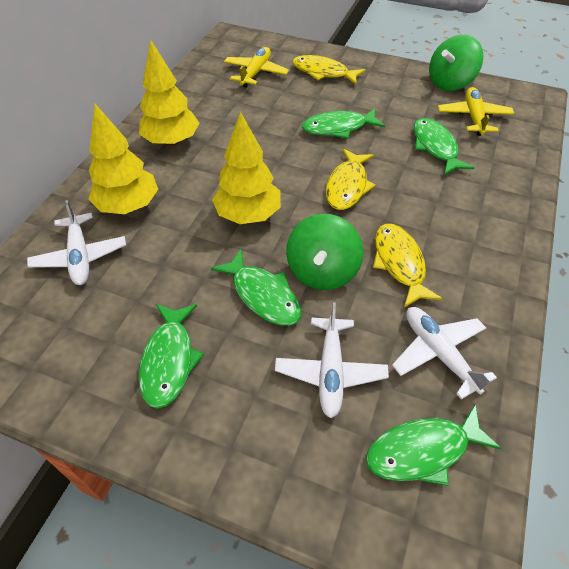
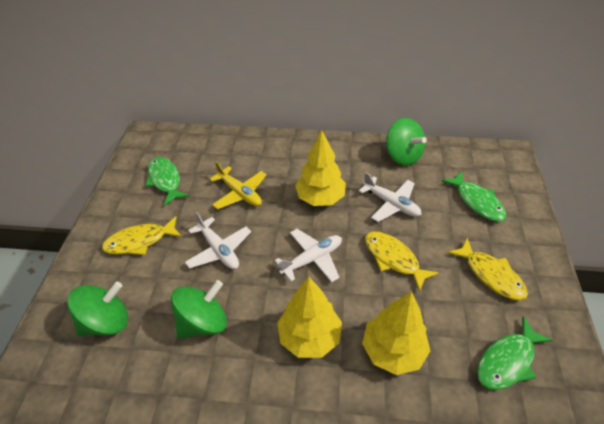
green fish: [139,304,204,409] [211,250,301,326] [302,108,385,139] [366,405,501,486] [414,118,474,175] = 5 -> [145,157,189,206] [442,171,506,222] [477,317,553,390] = 3
green spinning top: [286,214,363,290] [429,35,484,91] = 2 -> [67,282,128,336] [171,280,227,339] [386,118,427,166] = 3
yellow plane: [224,47,289,87] [438,87,514,136] = 2 -> [210,161,267,210] = 1

